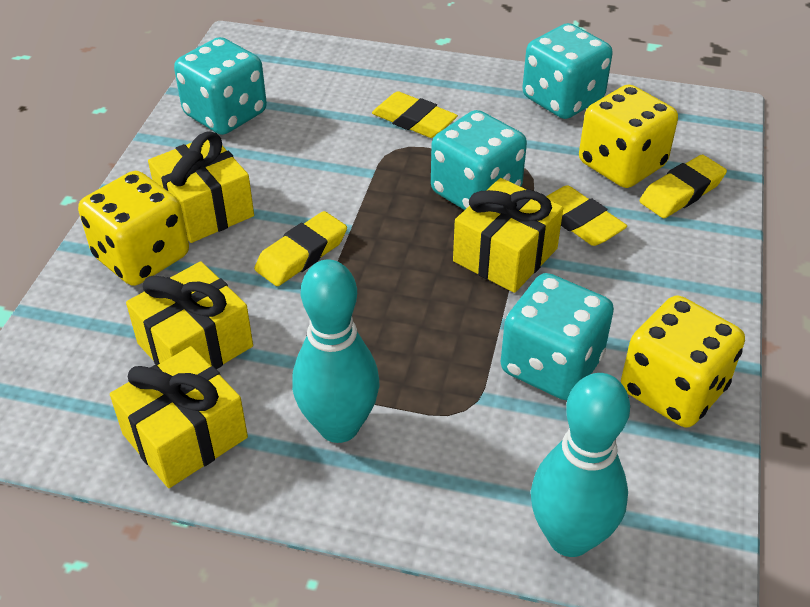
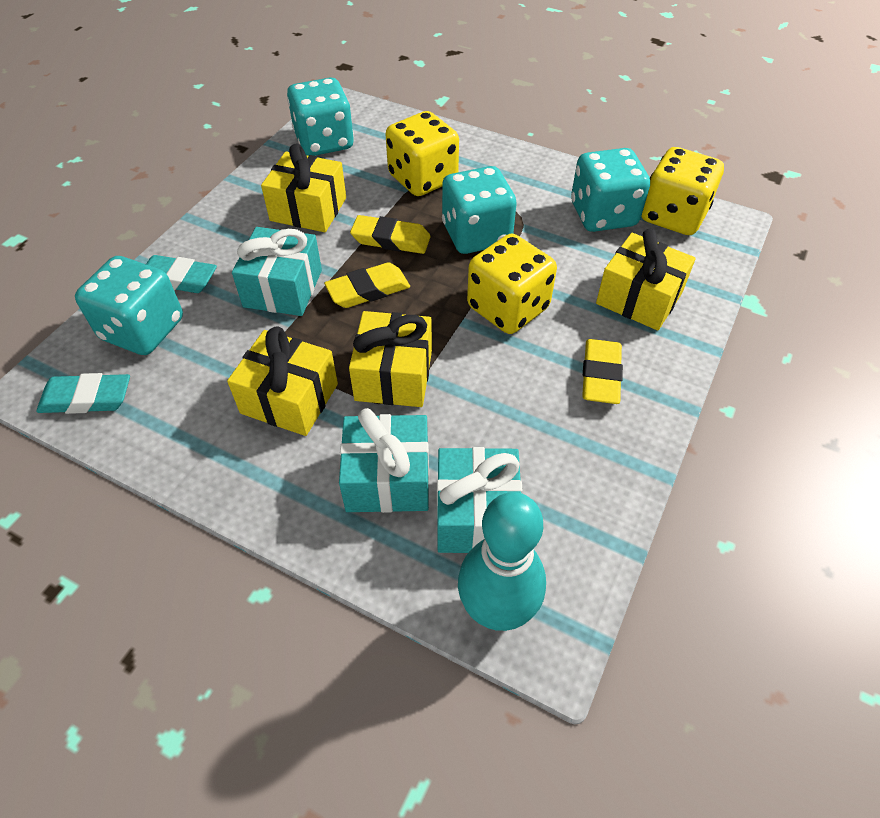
turquoise bowling pin: [292,260,379,443] [531,373,630,557] = 2 -> [458,492,546,631] = 1
turquoise eraser: none = 0 -> [37,373,130,414] [146,255,217,293] = 2
turquoise gift: none = 0 -> [232,227,322,316] [339,408,429,513] [437,447,522,553] = 3
yellow eraser: [254,211,347,286] [372,91,458,138] [546,185,627,246] [640,155,727,218] = 4 -> [324,262,410,308] [350,215,431,254] [582,339,623,404] = 3

